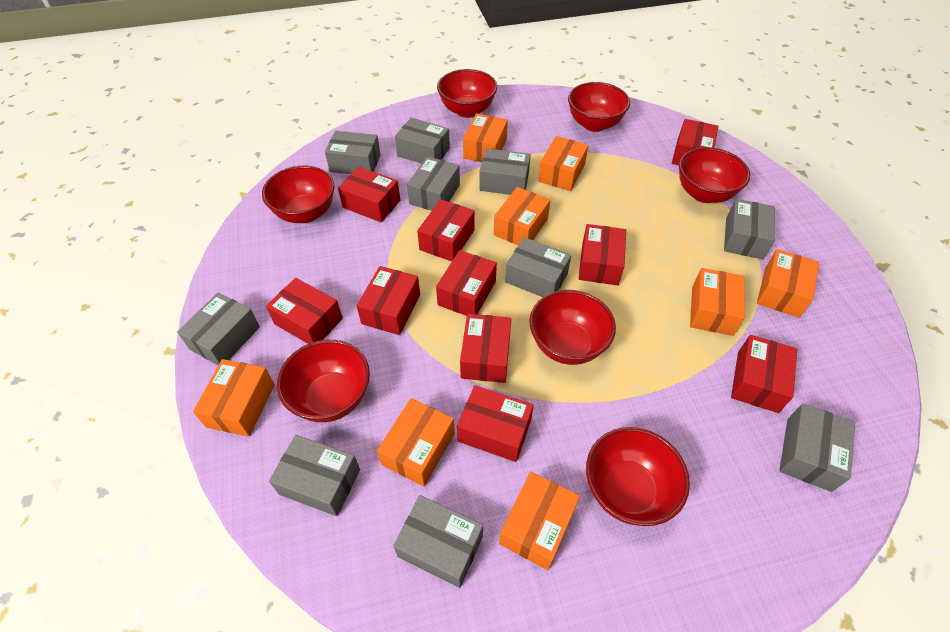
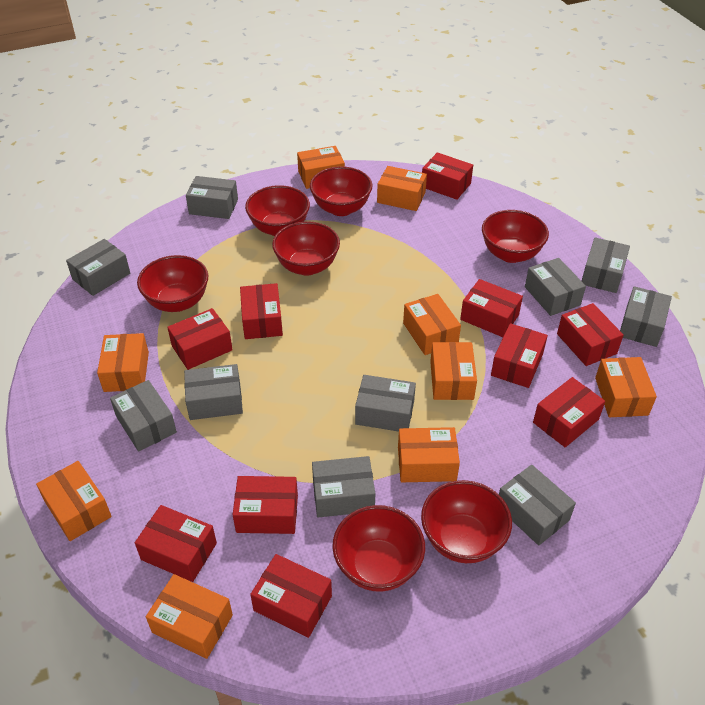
orange box: [193,359,275,437] [377,398,455,487] [463,113,508,162] [494,187,551,245] [499,472,580,570] [538,136,589,191] [690,268,745,336] [757,249,819,318] = 8 -> [36,461,112,541] [97,333,149,392] [146,574,233,659] [297,146,345,189] [377,166,427,211] [398,427,460,482] [403,294,461,355] [430,342,477,400] [595,357,657,417] = 9

